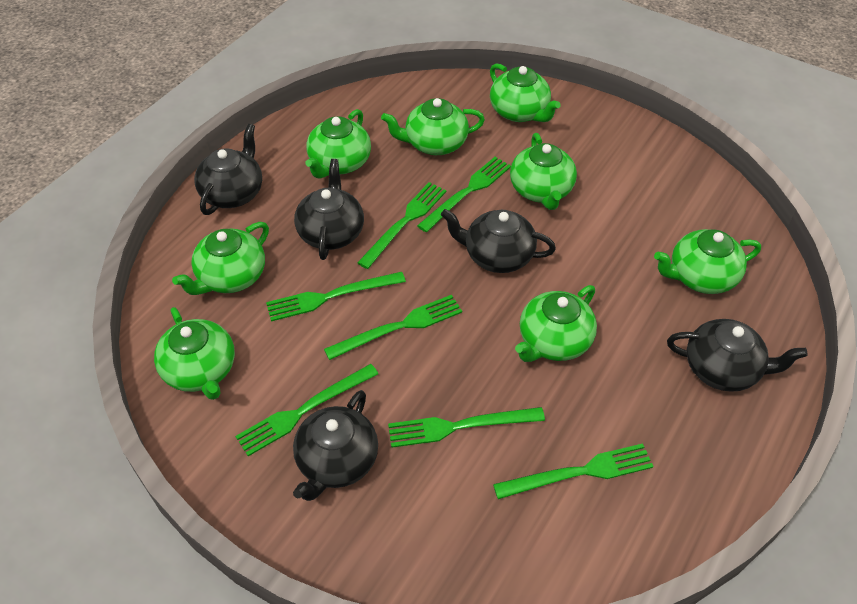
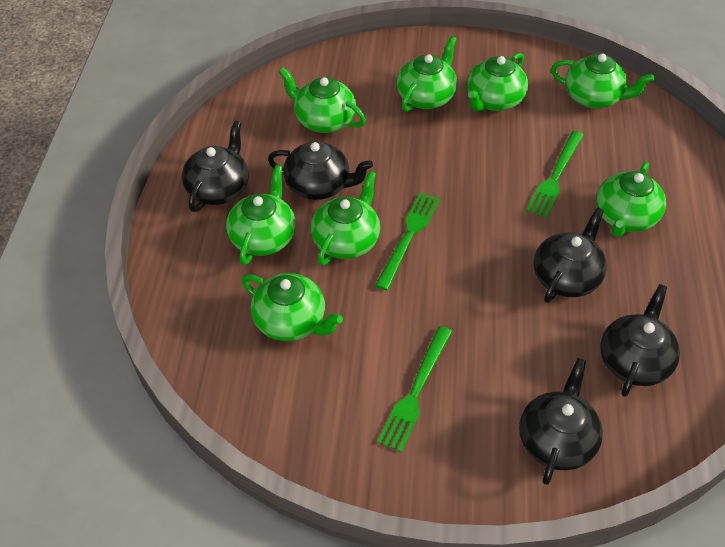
green fork: [235,364,378,456] [266,272,406,321] [324,295,462,360] [357,182,446,269] [388,407,545,448] [417,157,511,232] [493,443,654,499] = 7 -> [375,192,440,290] [378,326,452,452] [526,131,584,218] = 3

